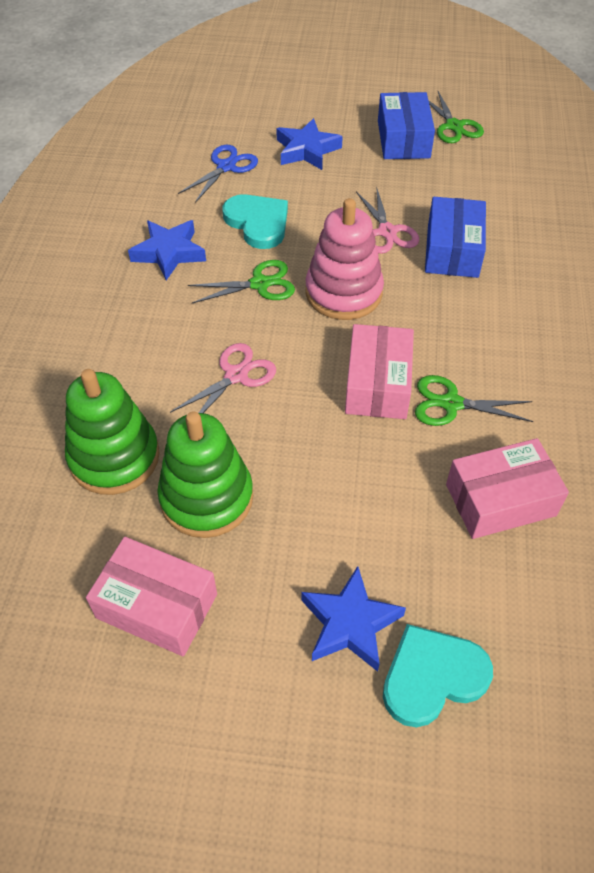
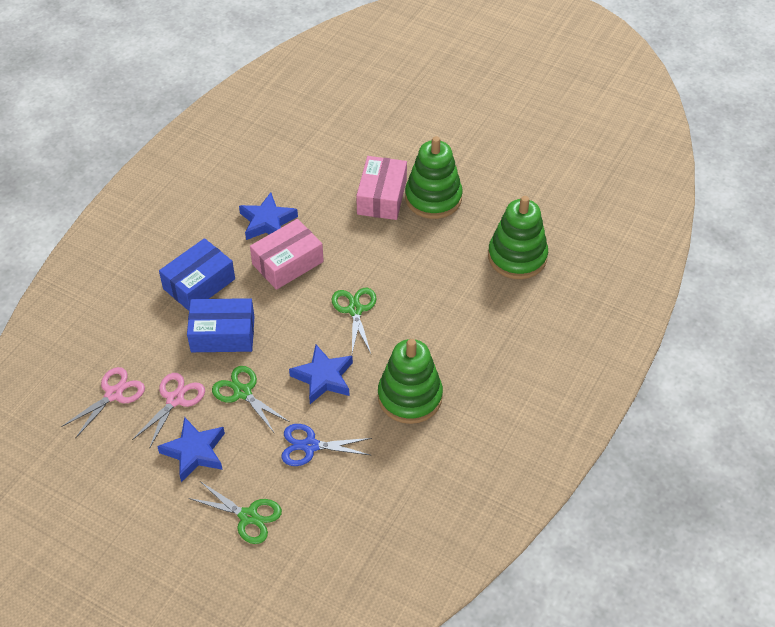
green stacking toy: [65,369,160,495] [157,411,253,538] = 2 -> [378,339,443,424] [405,136,463,219] [488,196,548,279] = 3
pink box: [86,537,217,657] [345,324,414,419] [446,438,569,539] = 3 -> [250,219,324,290] [356,156,407,220] = 2
pink stacking toy: [306,198,384,320] = 1 -> none = 0
turquoise heart: [222,194,288,249] [383,624,493,727] = 2 -> none = 0

